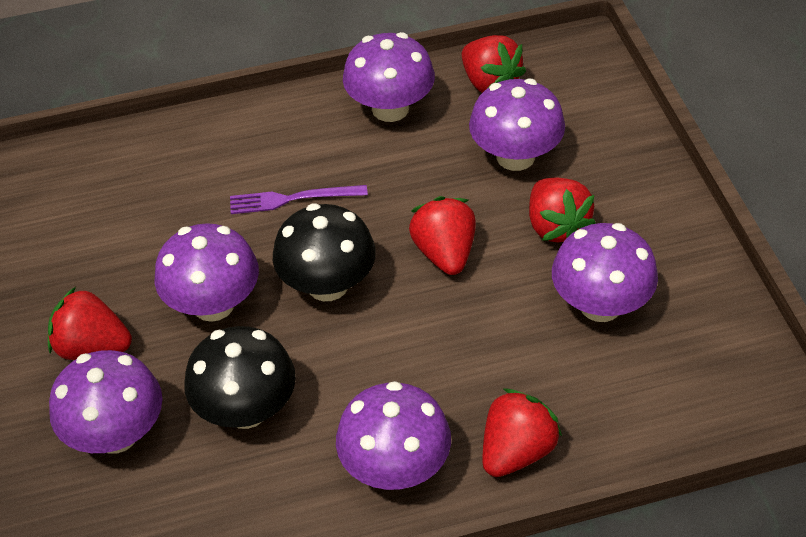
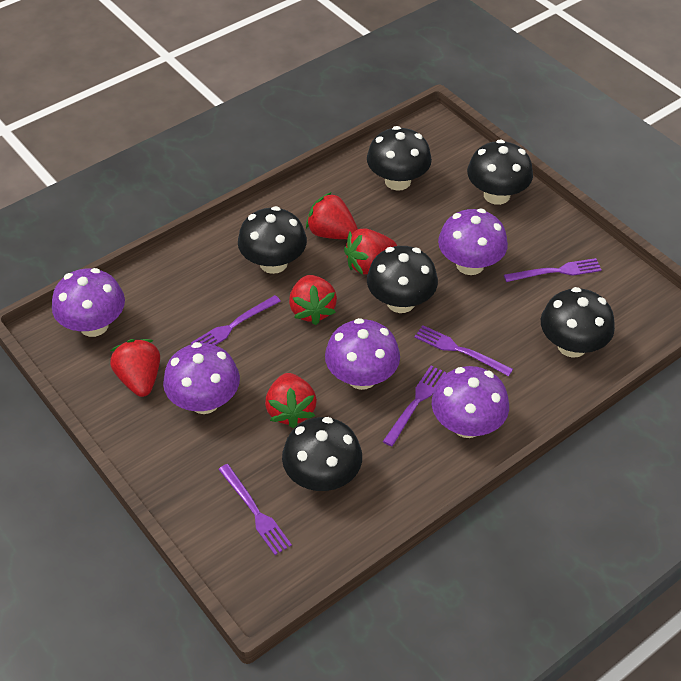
black mushroom: [184,326,296,429] [273,203,376,301] = 2 -> [238,206,307,274] [282,417,362,491] [367,126,432,191] [367,246,438,313] [467,139,533,205] [541,287,615,358] = 6
purple fork: [230,185,368,214] = 1 -> [191,295,281,345] [218,464,292,555] [383,366,447,446] [414,325,513,376] [504,258,602,282] = 5
purple mushroom: [49,350,162,454] [155,223,259,322] [336,381,451,490] [343,32,435,122] [469,78,565,171] [552,223,658,322] = 6 -> [52,268,125,337] [163,342,240,414] [325,318,400,390] [432,366,509,438] [438,209,508,275] = 5

